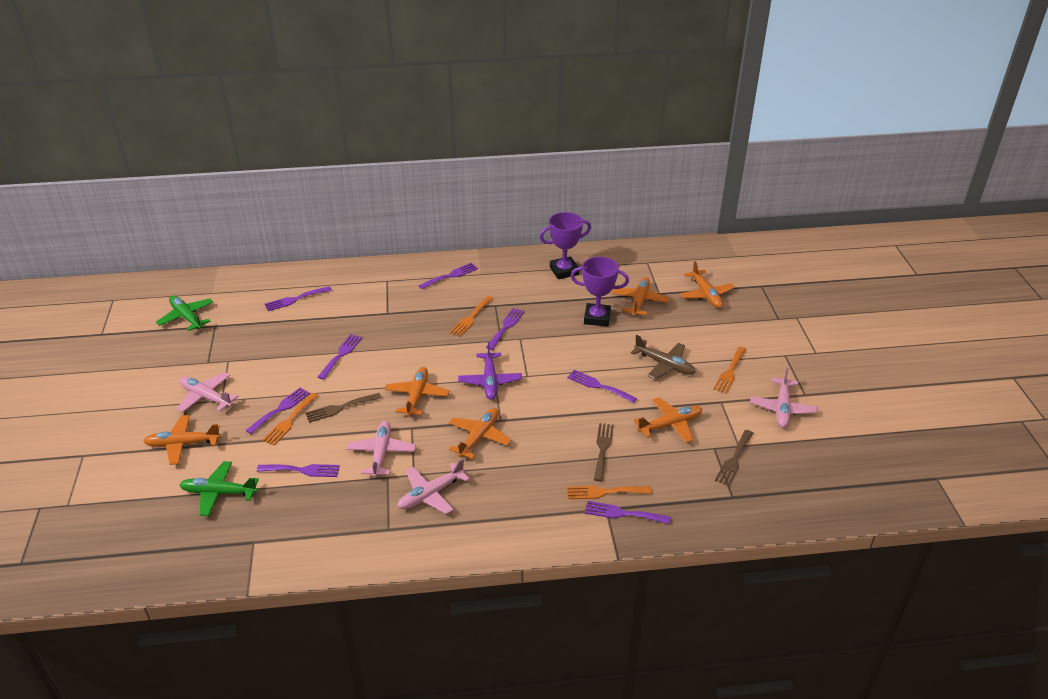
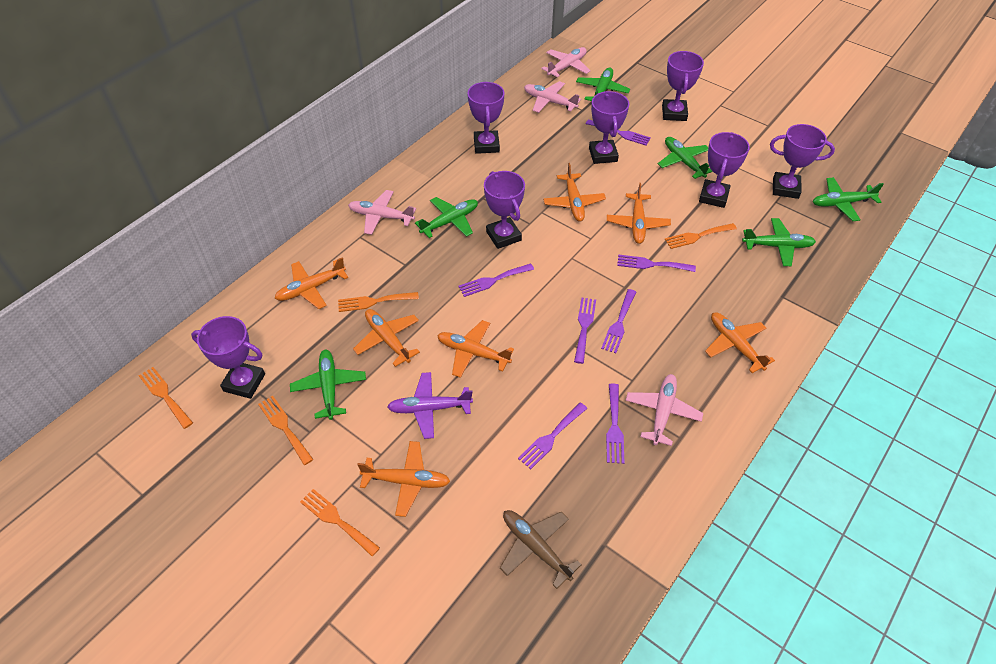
brown fork: [305,393,381,423] [594,423,614,481] [715,430,753,486] = 3 -> none = 0
green plane: [156,296,213,331] [179,461,259,516] = 2 -> [290,350,366,420] [415,197,478,238] [576,68,630,101] [658,137,713,179] [742,218,816,266] [813,177,884,221] = 6
orange fork: [262,393,318,445] [449,296,494,337] [567,486,651,499] [713,347,746,394] = 4 -> [139,367,193,429] [258,396,313,465] [300,489,380,556] [338,292,419,312] [665,223,737,249] = 5
orange plane: [143,415,221,465] [385,367,449,417] [449,408,511,459] [612,277,670,316] [634,398,702,443] [680,261,735,308] = 6 -> [274,257,348,309] [353,309,420,367] [357,441,450,517] [437,320,514,378] [543,163,606,222] [607,183,671,244] [705,312,775,373] = 7
purple fork: [245,387,310,434] [257,464,340,477] [265,286,331,311] [318,334,362,380] [419,263,478,289] [486,308,524,350] [567,370,637,403] [585,501,671,524] = 8 -> [458,263,534,297] [518,402,588,469] [574,297,596,364] [586,119,651,145] [601,289,636,353] [606,383,625,464] [617,254,696,272] = 7
purple trophy: [540,212,591,279] [570,257,629,327] = 2 -> [191,316,265,399] [467,82,504,154] [484,171,525,249] [589,91,629,164] [662,51,704,121] [699,132,750,208] [770,124,835,199] = 7

